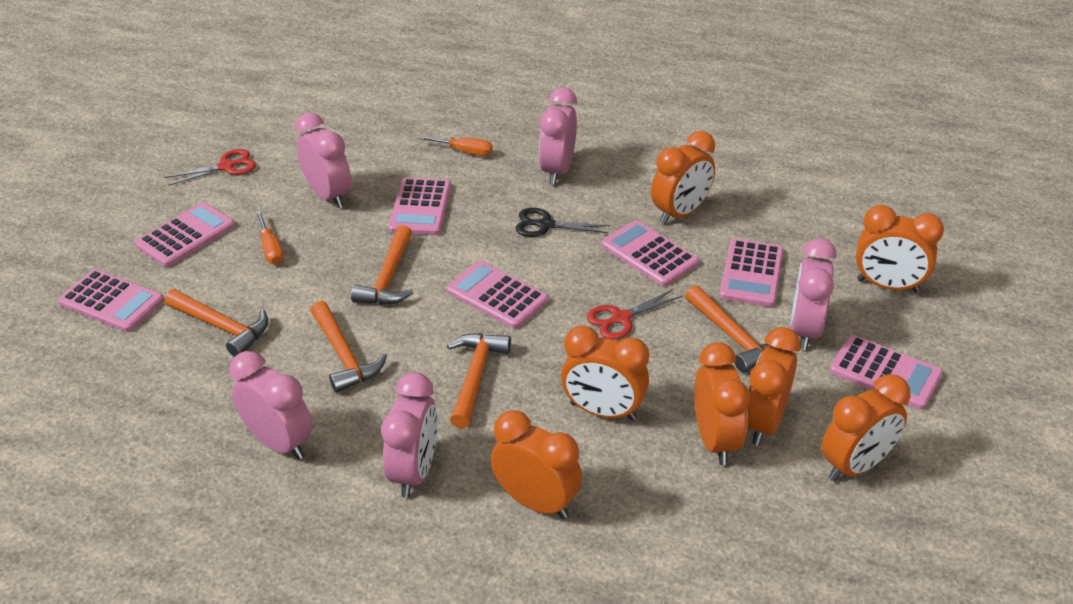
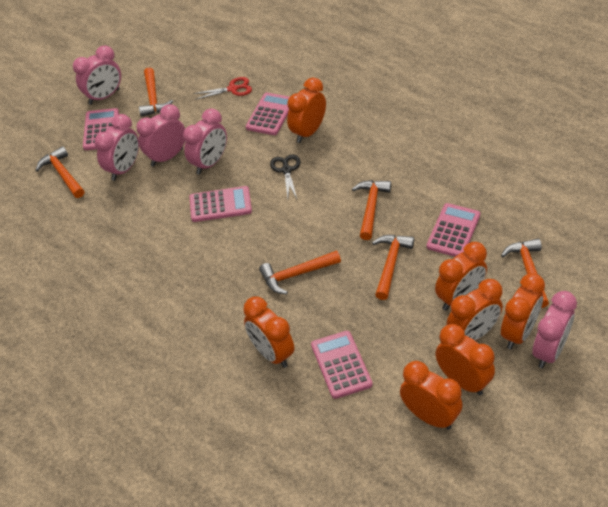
orange hammer: [165,289,268,357] [310,301,387,393] [351,225,413,305] [447,333,511,428] [685,285,771,372] = 5 -> [36,146,84,198] [139,67,173,117] [259,250,341,295] [352,180,391,240] [372,235,414,300] [501,238,549,308] = 6
orange screwdriver: [256,210,284,265] [418,135,492,156] = 2 -> none = 0
pink calculator: [58,269,164,332] [135,202,235,267] [389,177,451,235] [446,261,548,329] [601,220,699,286] [719,239,784,307] [829,335,943,409] = 7 -> [83,108,119,150] [189,186,252,222] [246,93,289,135] [311,331,372,399] [427,203,480,257] = 5
red scissors: [165,149,256,186] [587,289,682,340] = 2 -> [193,77,252,100] = 1

